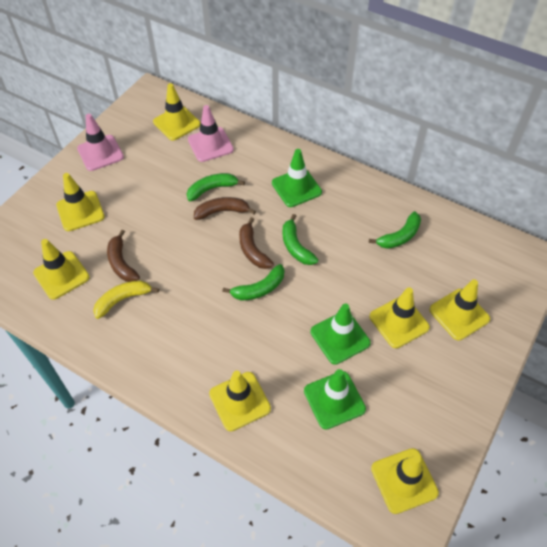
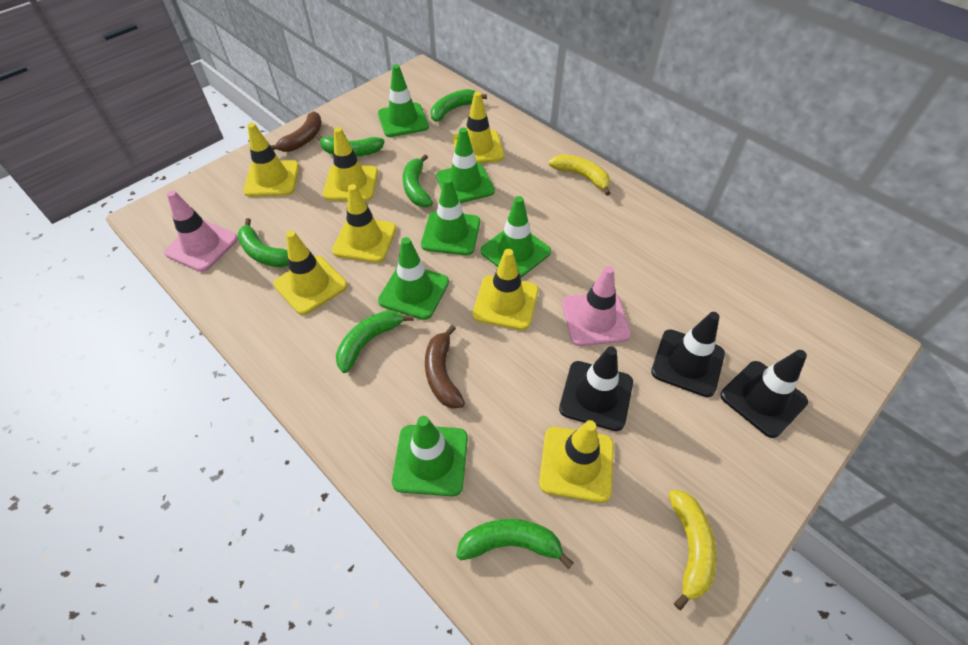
black traffic cone: none = 0 -> [559,346,633,431] [651,312,725,397] [720,350,808,438] = 3
brown banana: [107,230,140,282] [194,197,256,220] [239,217,274,269] = 3 -> [270,111,322,152] [425,325,465,409] = 2
green banana: [187,173,245,201] [222,264,284,300] [283,214,318,265] [369,211,421,249] = 4 -> [237,218,288,267] [316,134,385,157] [336,311,414,373] [403,154,433,207] [431,89,487,122] [456,519,573,569] = 6
green traffic cone: [272,149,322,207] [304,369,366,430] [311,303,371,365] = 3 -> [378,64,429,137] [378,237,449,320] [392,416,468,496] [421,178,480,255] [436,128,495,203] [481,196,551,278] = 6
yellow banana: [93,280,159,319] = 1 -> [548,154,611,196] [669,489,717,610] = 2

